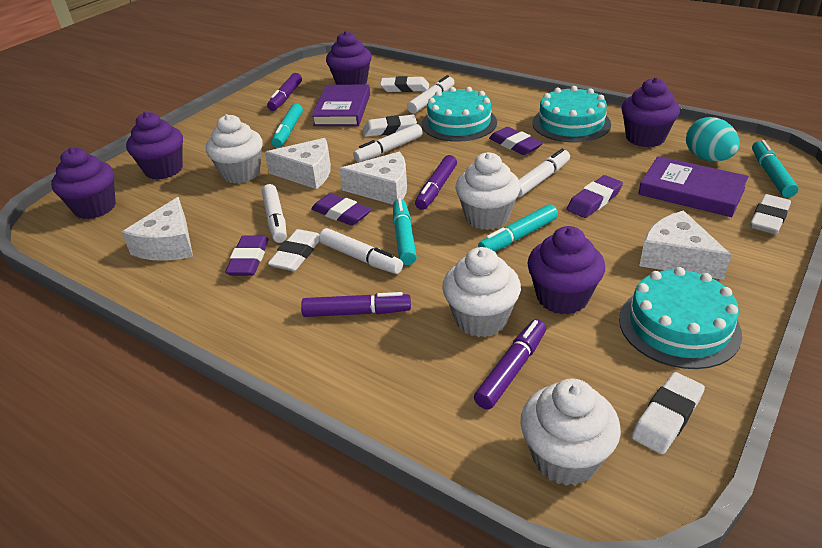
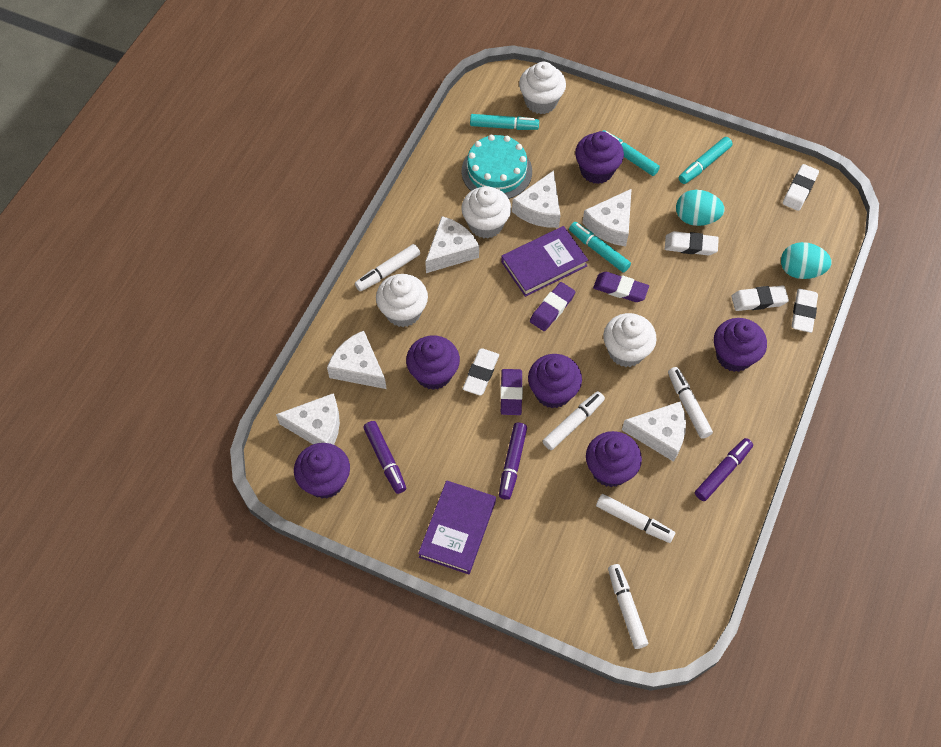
purple cupcake: [51,148,116,219] [126,112,183,180] [326,31,372,85] [527,226,605,315] [621,77,680,147] = 5 -> [294,443,350,499] [406,335,460,390] [528,354,582,408] [575,131,624,184] [586,431,642,487] [714,318,767,372] = 6
purple eraser: [225,235,269,276] [311,193,371,226] [489,127,543,155] [567,175,623,218] = 4 -> [500,369,523,415] [530,282,575,331] [593,272,649,302] = 3
purple marker: [267,73,302,111] [301,292,411,317] [415,155,457,210] [474,319,546,410] = 4 -> [363,421,406,494] [499,422,527,500] [695,438,753,501] = 3
turquoise cake: [422,87,497,142] [532,86,611,142] [619,267,742,369] = 3 -> [462,135,532,199] = 1
turquoise egg: [686,117,740,162] = 1 -> [676,190,725,226] [781,242,832,279] = 2
white cheese: [122,197,193,261] [265,138,331,189] [339,152,407,205] [639,210,731,280] = 4 -> [276,393,340,445] [327,331,387,389] [425,216,479,273] [512,170,560,228] [582,189,632,246] [622,402,686,462] = 6

